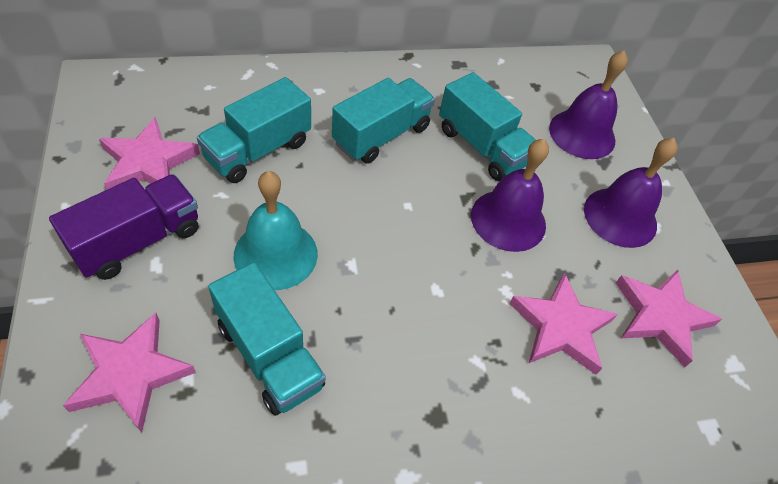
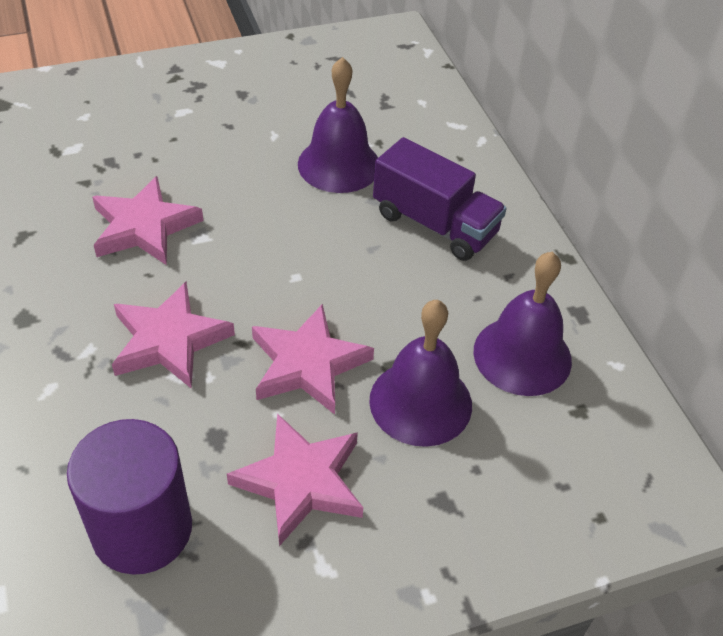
purple cylinder: none = 0 -> [67,419,192,575] = 1
turquoise bell: [233,171,318,290] = 1 -> none = 0
turquoise truck: [197,77,311,183] [208,262,326,416] [332,78,435,164] [439,72,536,181] = 4 -> none = 0

